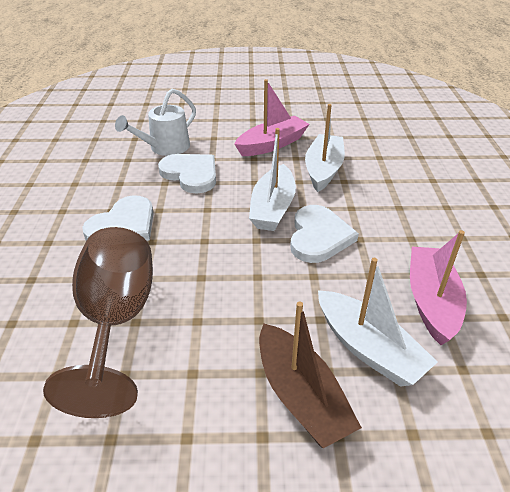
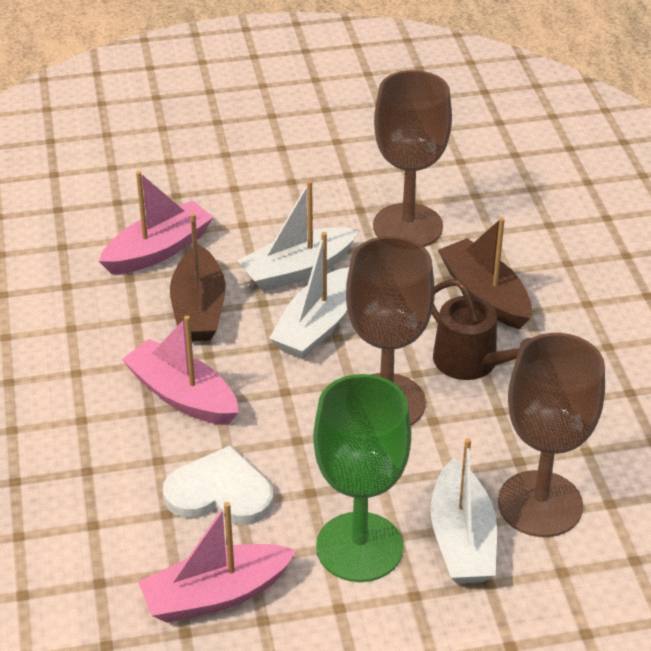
brown boat: [259,302,362,448] = 1 -> [170,213,226,341] [438,217,532,329] = 2
brown goblet: [43,227,153,418] = 1 -> [346,236,435,426] [373,70,452,247] [498,333,605,537] = 3
brown watering can: none = 0 -> [431,279,531,380] = 1
green goblet: none = 0 -> [313,374,411,582] = 1
pink boat: [234,79,310,156] [410,230,467,345] = 2 -> [99,171,214,275] [121,316,239,425] [138,502,296,623] = 3
white heart: [82,195,154,241] [158,154,216,193] [290,205,359,263] = 3 -> [163,445,273,525] = 1
white watering can: [115,89,196,156] = 1 -> none = 0

